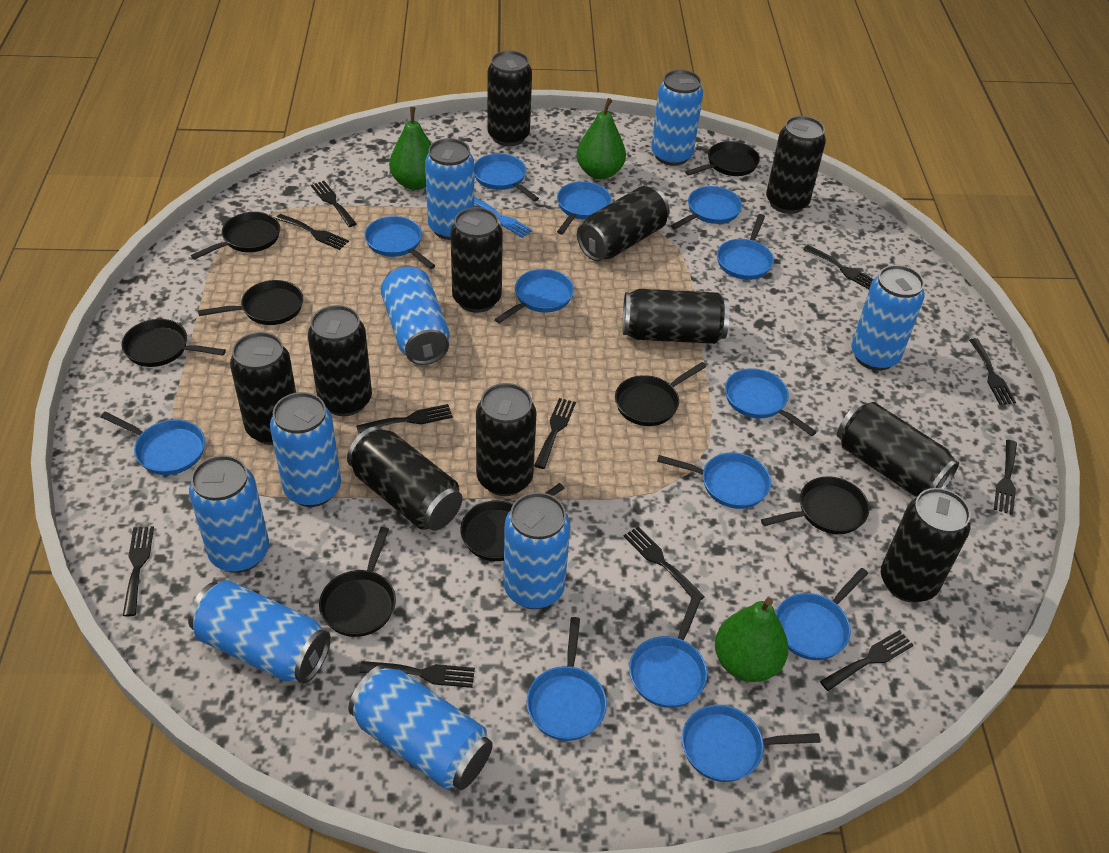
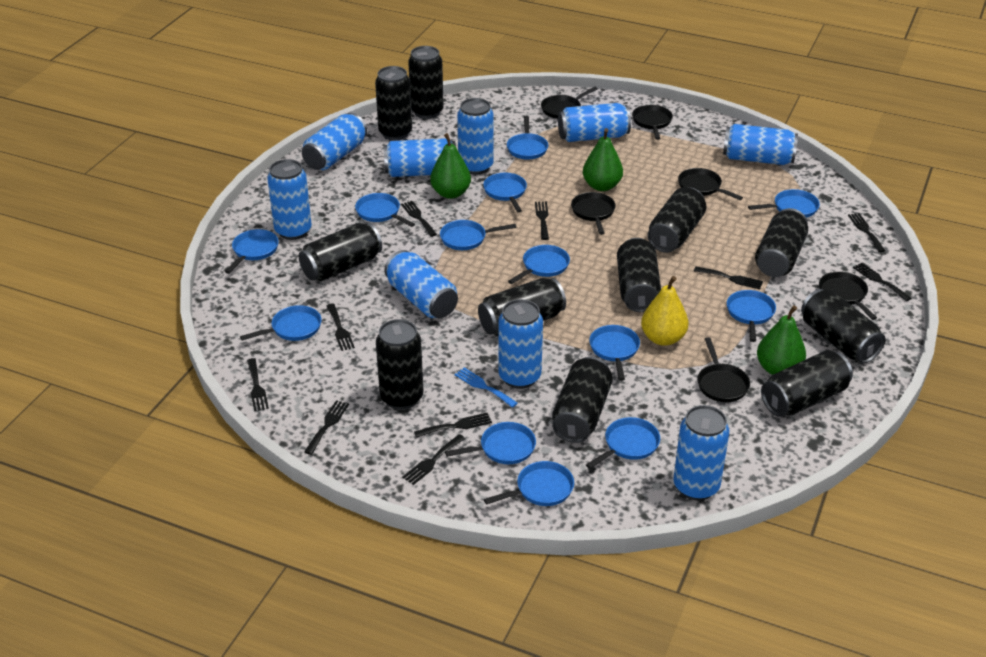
black fork: [123,526,154,616] [276,214,349,250] [311,181,357,227] [356,404,453,434] [359,661,475,688] [534,398,576,469] [623,526,705,600] [803,245,874,289] [820,630,914,691] [969,338,1016,405] [994,440,1017,515] = 11 -> [247,358,269,411] [304,400,349,455] [327,303,355,351] [401,201,437,237] [402,434,465,485] [414,413,492,438] [535,202,549,240] [694,267,763,289] [848,213,885,252] [853,263,911,301] = 10
black pan: [122,319,226,367] [191,212,280,260] [198,280,303,325] [319,527,396,637] [460,483,565,561] [615,362,706,426] [685,141,760,176] [761,476,869,534] = 8 -> [541,87,598,119] [571,192,616,235] [632,105,673,140] [678,168,743,200] [698,337,750,402] [819,271,877,320] = 6
yellow pear: none = 0 -> [641,276,688,346] = 1

